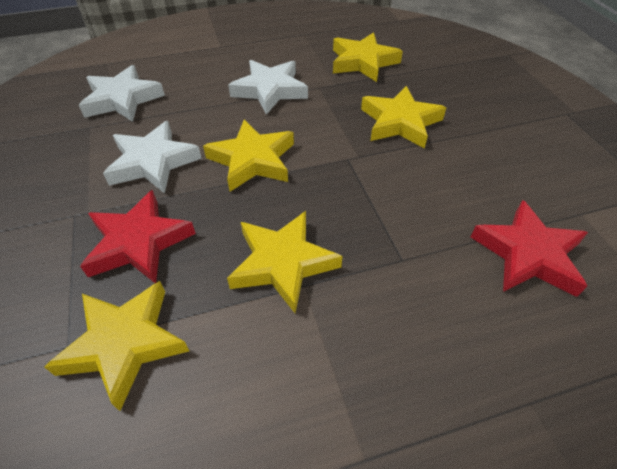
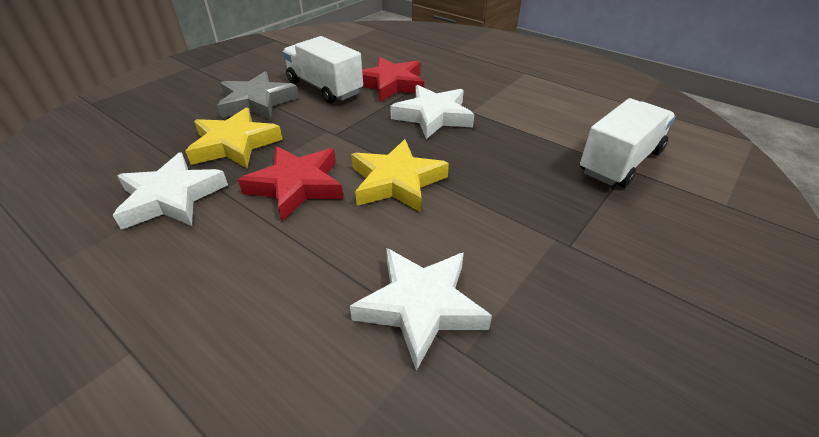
grey star: none = 0 -> [217,71,299,120] = 1
white truck: none = 0 -> [283,36,363,103] [580,98,676,188] = 2
yellow star: [44,281,189,411] [203,120,294,192] [227,211,343,313] [333,32,403,82] [361,86,446,149] = 5 -> [186,108,283,168] [351,139,449,212] = 2

